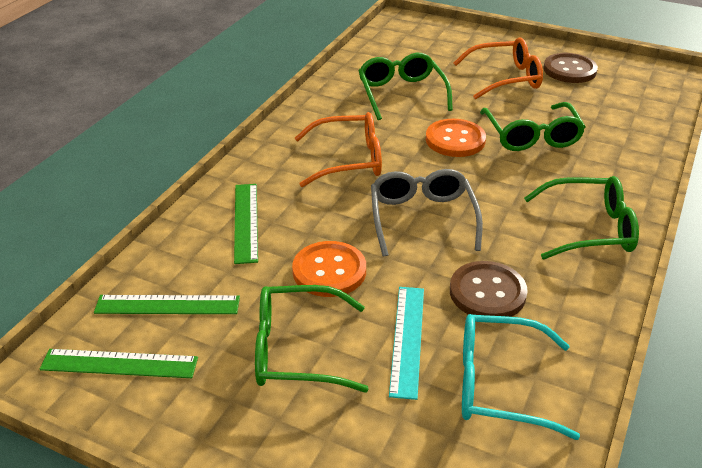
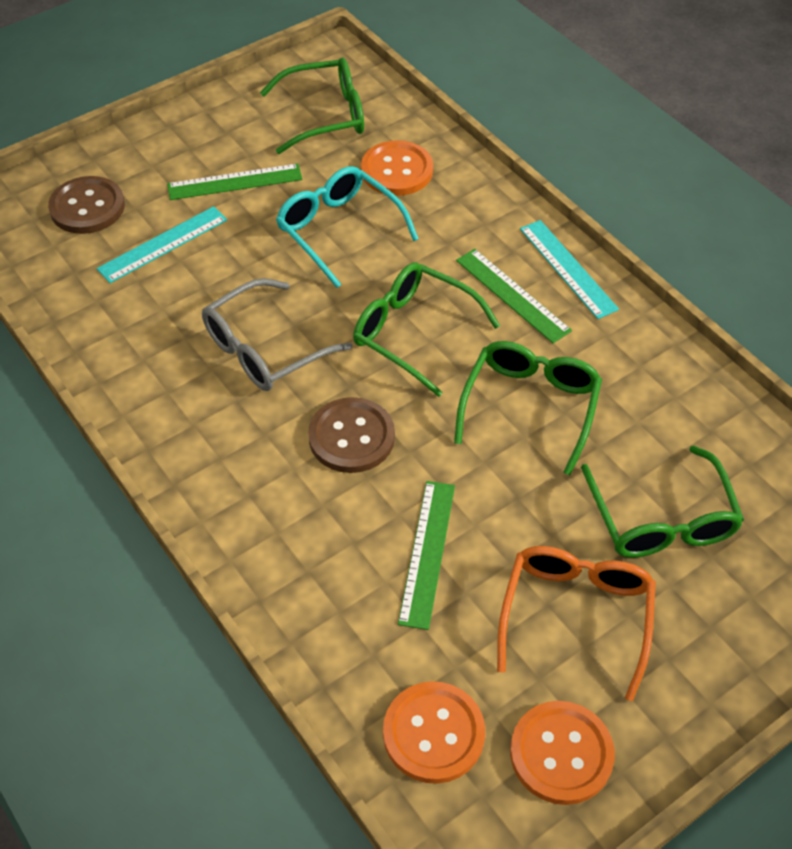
orange button: [292,241,366,297] [426,119,486,157] = 2 -> [361,140,433,196] [383,681,485,784] [510,701,615,805] = 3
orange glasses: [295,112,382,187] [454,38,543,99] = 2 -> [497,546,656,701] = 1
turquoise ruler: [389,287,424,400] = 1 -> [97,206,227,283] [520,220,619,319] = 2

